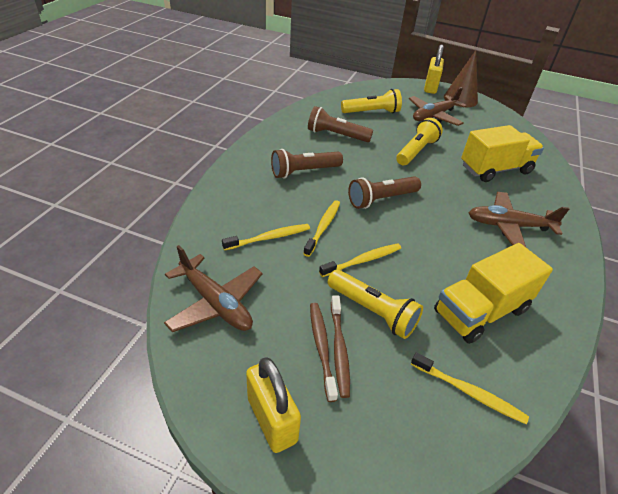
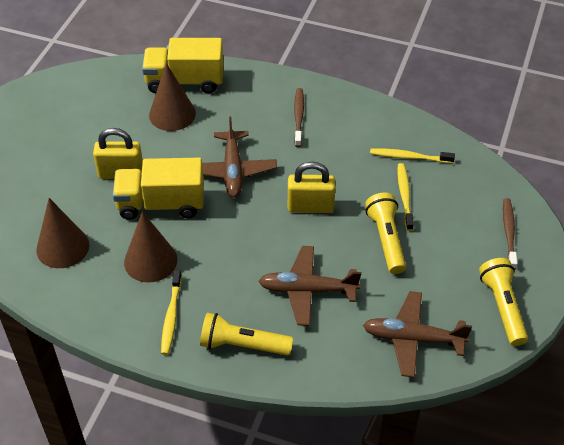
brown cone: [444,50,478,107] = 1 -> [36,198,89,268] [124,211,177,282] [149,63,196,131] = 3
brown flashlight: [271,149,343,179] [308,106,373,142] [348,176,421,209] = 3 -> none = 0
yellow toothbrush: [222,224,310,250] [303,200,340,257] [319,243,401,277] [411,352,529,424] = 4 -> [161,270,182,355] [370,149,455,163] [398,163,414,231] = 3

